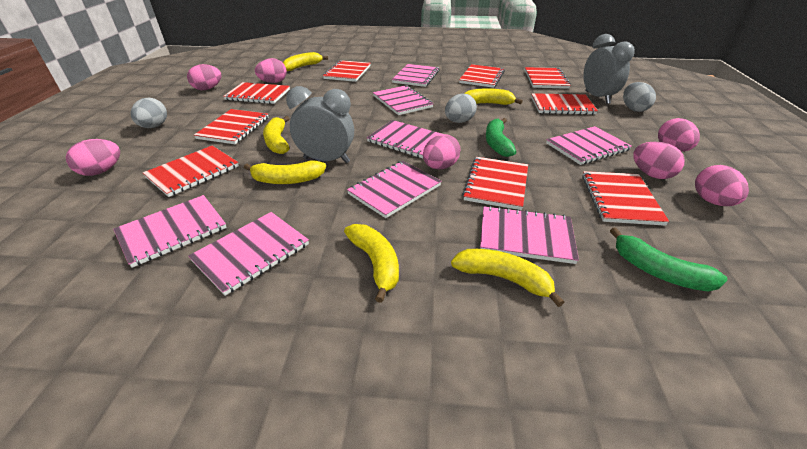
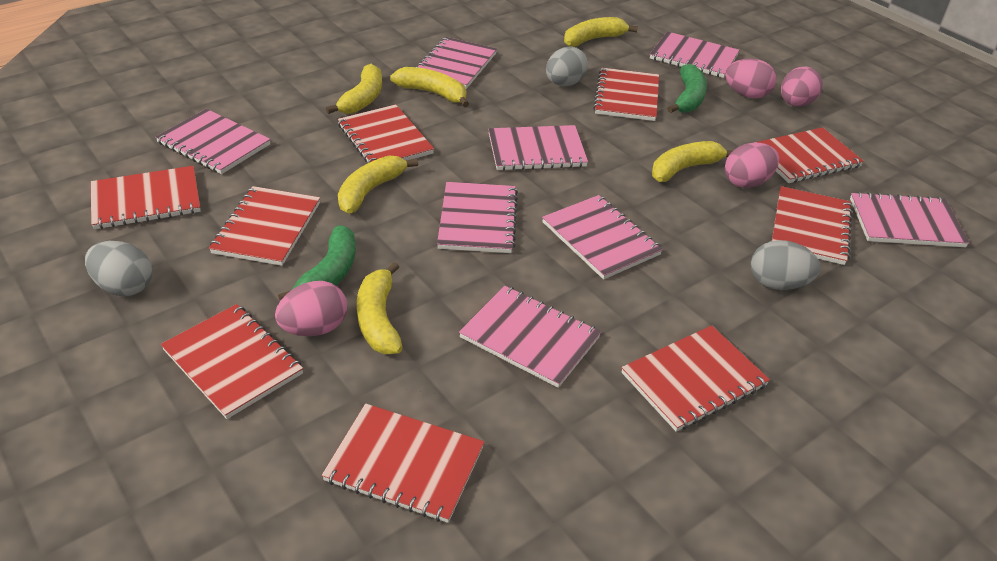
grey clock: [286,86,354,163] [583,34,635,104] = 2 -> none = 0
pink egg: [66,139,120,176] [187,64,222,90] [255,58,287,83] [423,134,460,169] [633,142,685,179] [658,118,700,152] [695,165,749,206] = 7 -> [275,281,347,336] [725,58,777,98] [725,143,779,188] [781,66,823,107] = 4

